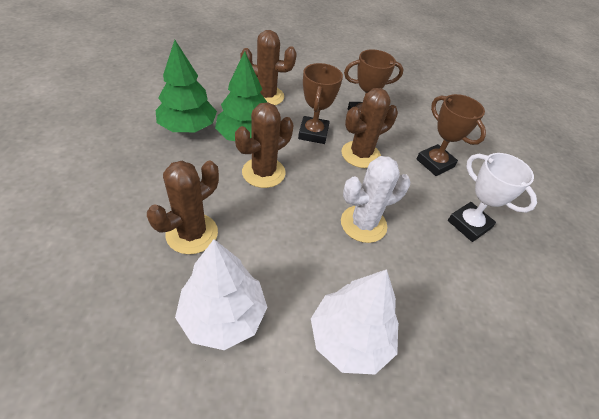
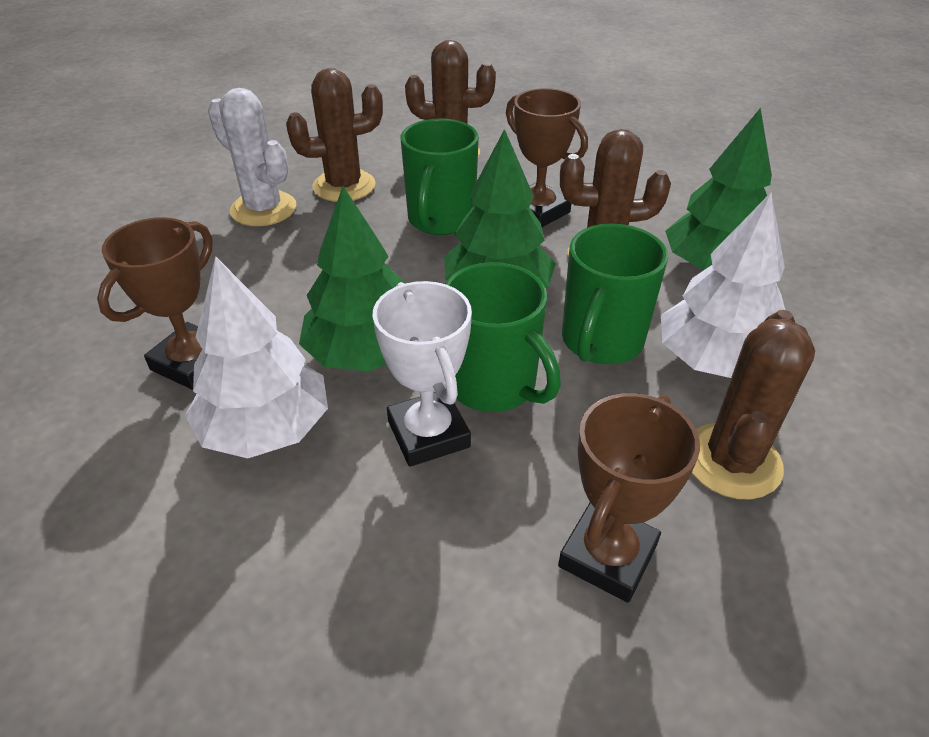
green mug: none = 0 -> [400,118,479,235] [446,262,561,412] [562,224,668,364] = 3
green tree: [156,40,217,132] [215,51,267,141] = 2 -> [299,186,405,371] [444,129,556,288] [665,108,772,270] = 3

